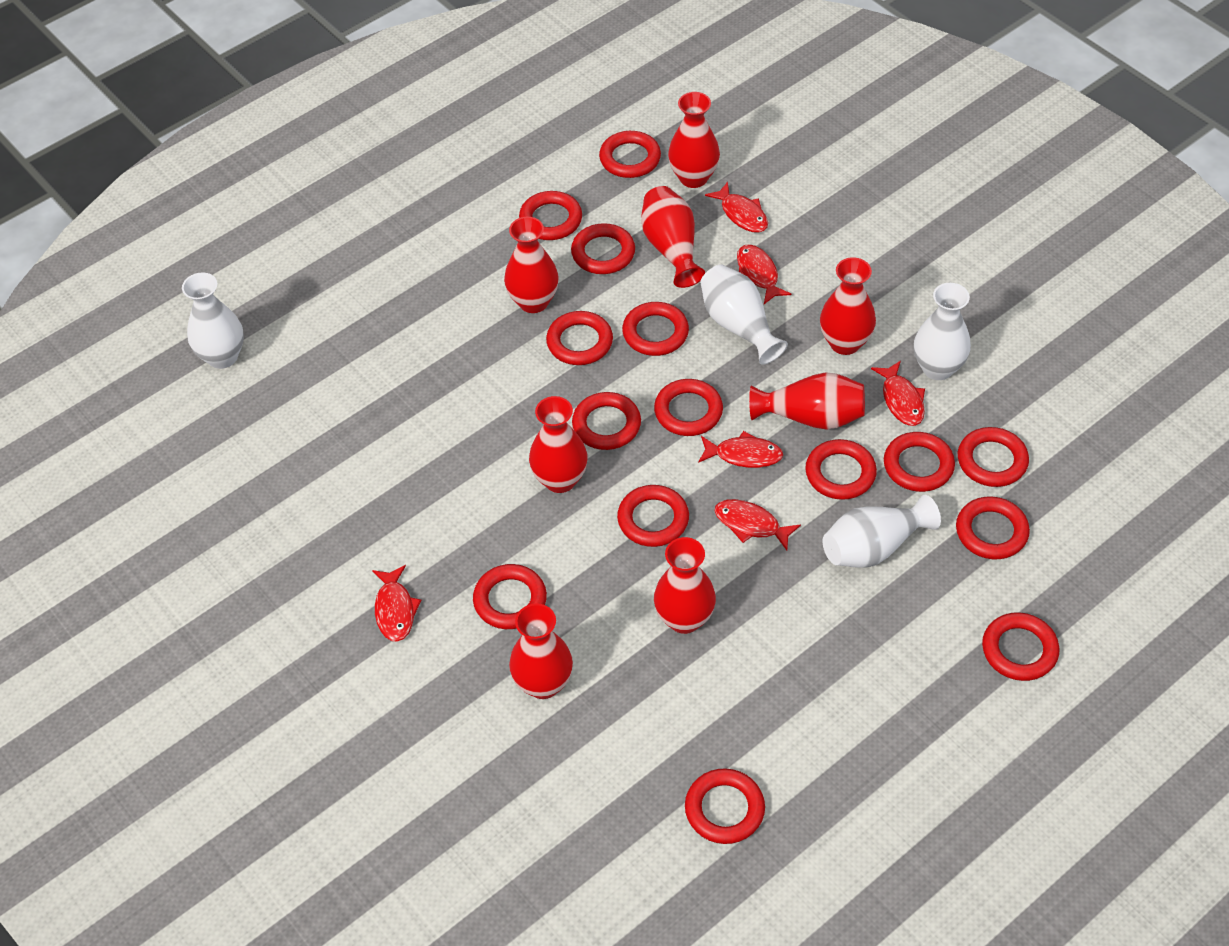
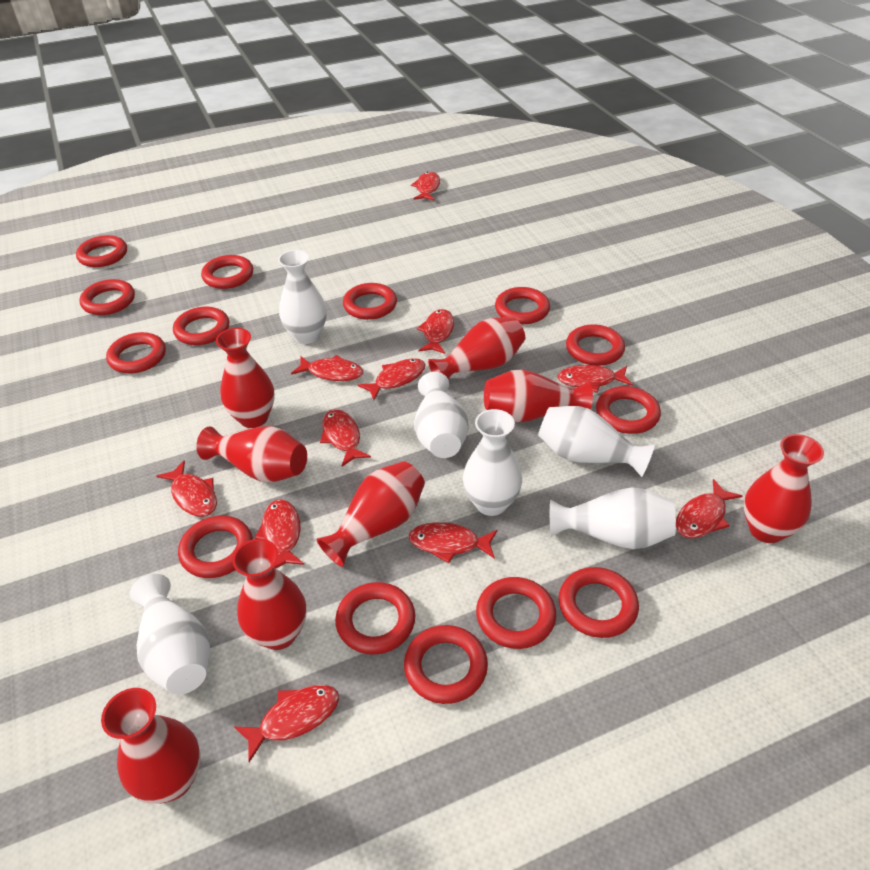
red fish: [372,565,421,642] [698,431,783,468] [705,182,768,233] [714,499,801,550] [737,244,791,304] [871,361,925,426] = 6 -> [157,460,217,517] [234,685,339,762] [255,499,304,568] [291,355,363,381] [320,409,371,466] [358,358,426,400] [408,522,497,563] [411,172,440,201] [417,309,454,354] [557,365,633,393] [676,479,742,538] = 11
red ring: [473,564,547,629] [519,191,582,240] [546,311,613,365] [571,223,635,274] [572,392,641,450] [599,131,661,178] [617,485,689,547] [622,302,689,356] [654,379,723,436] [685,768,765,844] [805,439,877,500] [884,432,955,492] [956,497,1030,559] [958,427,1029,487] [982,612,1059,681] = 15 -> [76,235,127,267] [79,279,135,315] [106,332,166,373] [173,307,229,345] [178,516,253,578] [201,255,253,289] [335,582,415,655] [343,283,397,320] [404,625,488,704] [476,577,556,649] [495,287,550,324] [559,567,639,638] [566,324,625,366] [596,386,661,434] = 14
white vase: [182,273,244,369] [700,264,788,365] [822,495,941,568] [914,283,971,380] = 4 -> [130,574,210,695] [278,250,327,344] [414,372,468,458] [463,409,522,516] [538,406,655,477] [550,487,676,549] = 6

